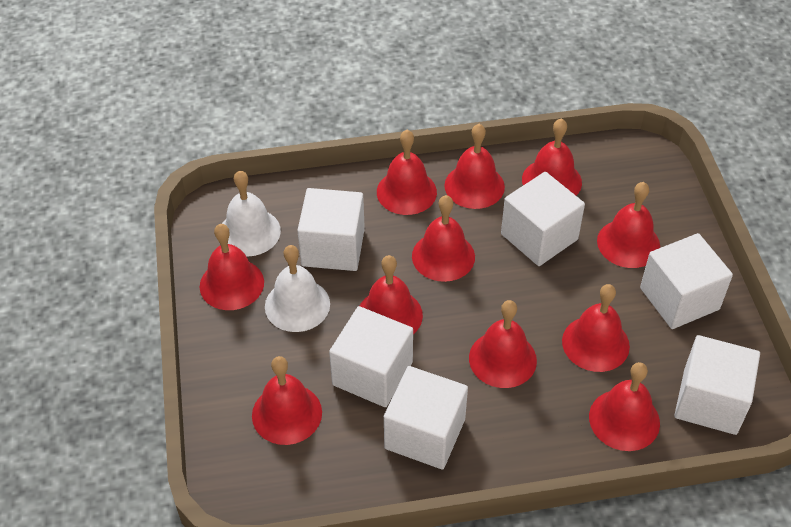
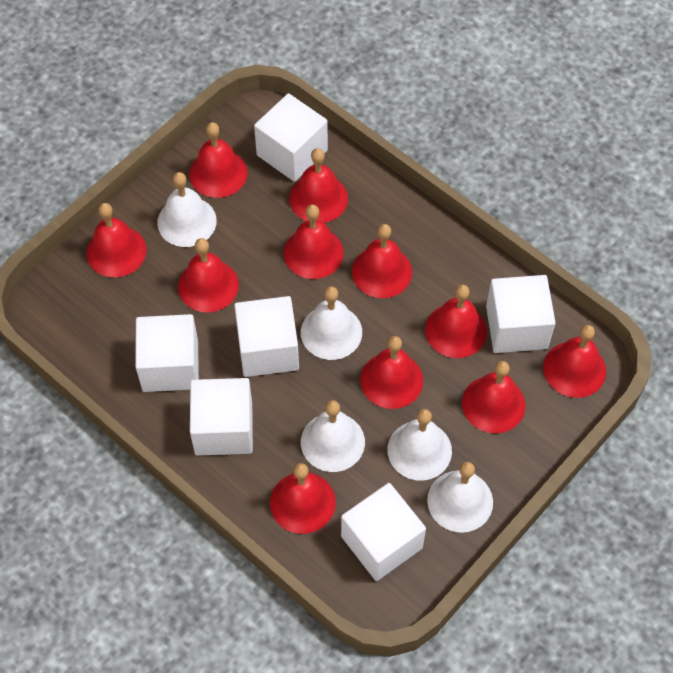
white bell: [222,171,281,257] [265,245,330,332] = 2 -> [157,172,217,247] [301,286,362,360] [301,400,365,472] [387,409,452,480] [427,462,493,533] = 5

